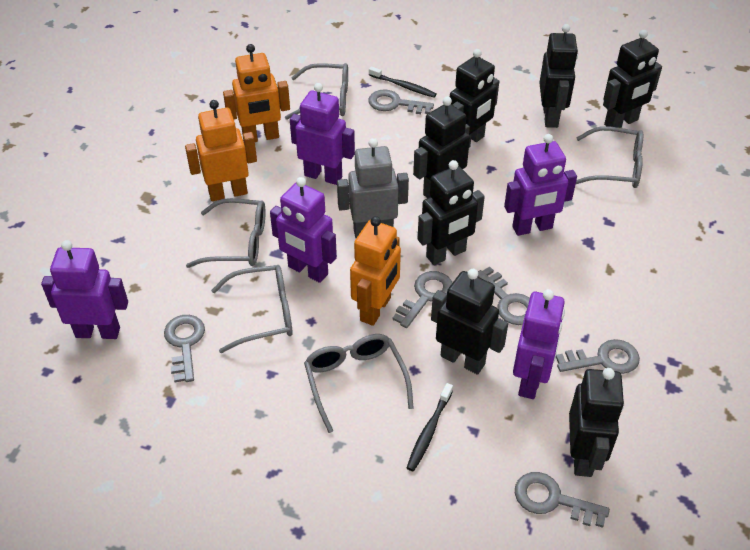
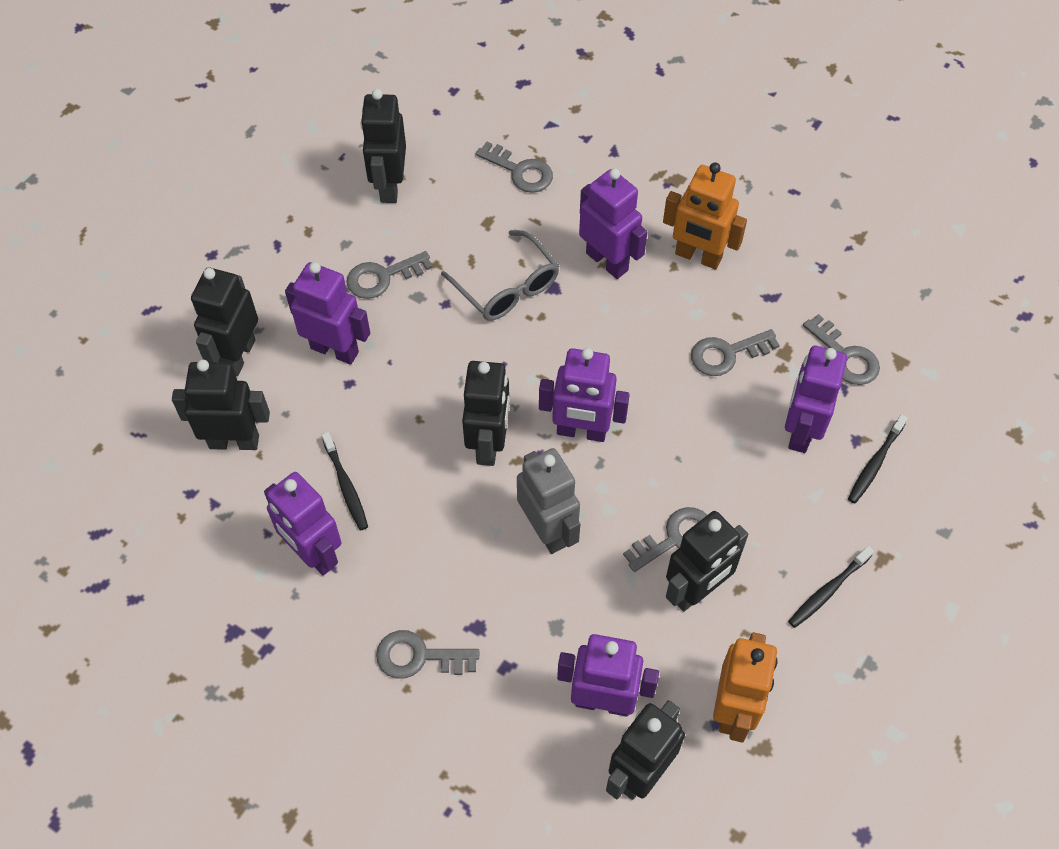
black robot: [413,97,470,198] [418,160,485,265] [431,269,508,375] [450,49,499,148] [539,24,578,128] [569,368,624,477] [603,30,662,128] = 7 -> [172,360,270,450] [191,268,258,377] [360,89,406,203] [462,361,509,466] [606,700,685,800] [666,511,748,612] = 6
black toothbrush: [369,67,437,98] [407,383,453,471] = 2 -> [322,432,368,530] [788,546,874,628] [848,414,908,504] = 3
grey glasses: [186,198,266,268] [211,265,293,353] [285,63,348,120] [304,334,414,433] [576,126,643,188] = 5 -> [441,230,559,321] = 1
orange robot: [185,100,257,201] [223,44,290,142] [350,216,401,326] = 3 -> [663,162,747,269] [713,632,777,743] = 2
purple robot: [41,240,128,339] [270,177,337,283] [290,83,355,185] [504,134,577,236] [513,289,565,399] = 5 -> [264,472,341,575] [285,262,370,365] [539,348,630,442] [557,634,659,716] [579,168,647,279] [785,346,847,453] = 6

